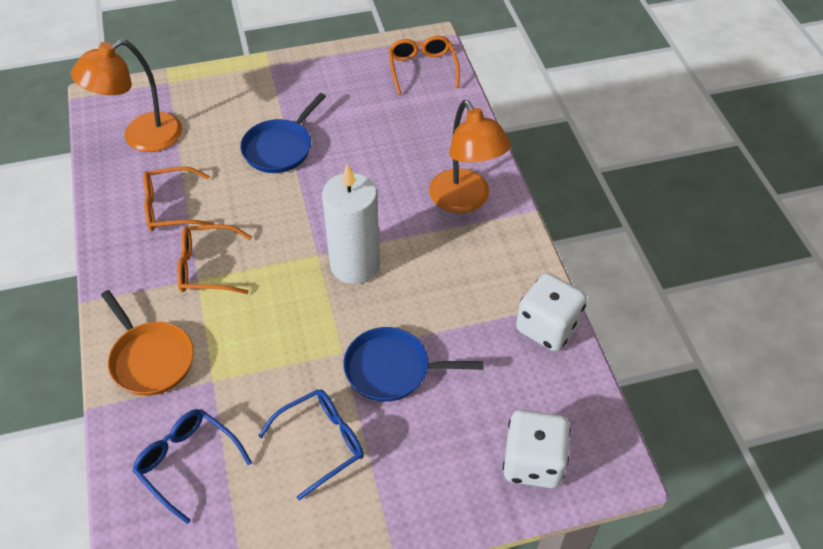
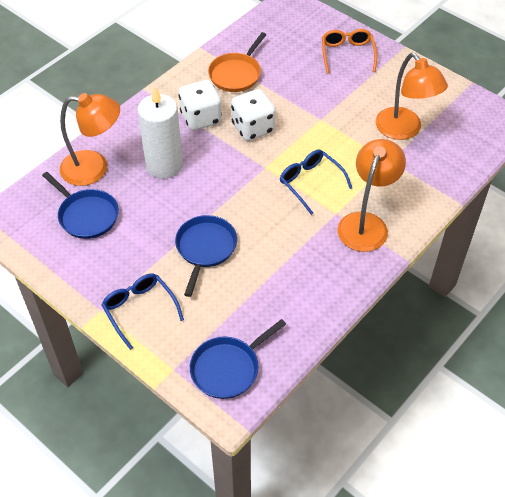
blue pan: [240,93,326,173] [343,327,483,402] = 2 -> [42,172,119,239] [175,215,237,297] [190,319,286,399] = 3
orange glasses: [143,166,214,231] [177,224,252,294] [388,36,460,95] = 3 -> [322,29,377,74] = 1
orange lamp: [71,39,182,152] [429,100,511,213] = 2 -> [60,93,120,186] [337,139,406,252] [376,53,448,140] = 3

